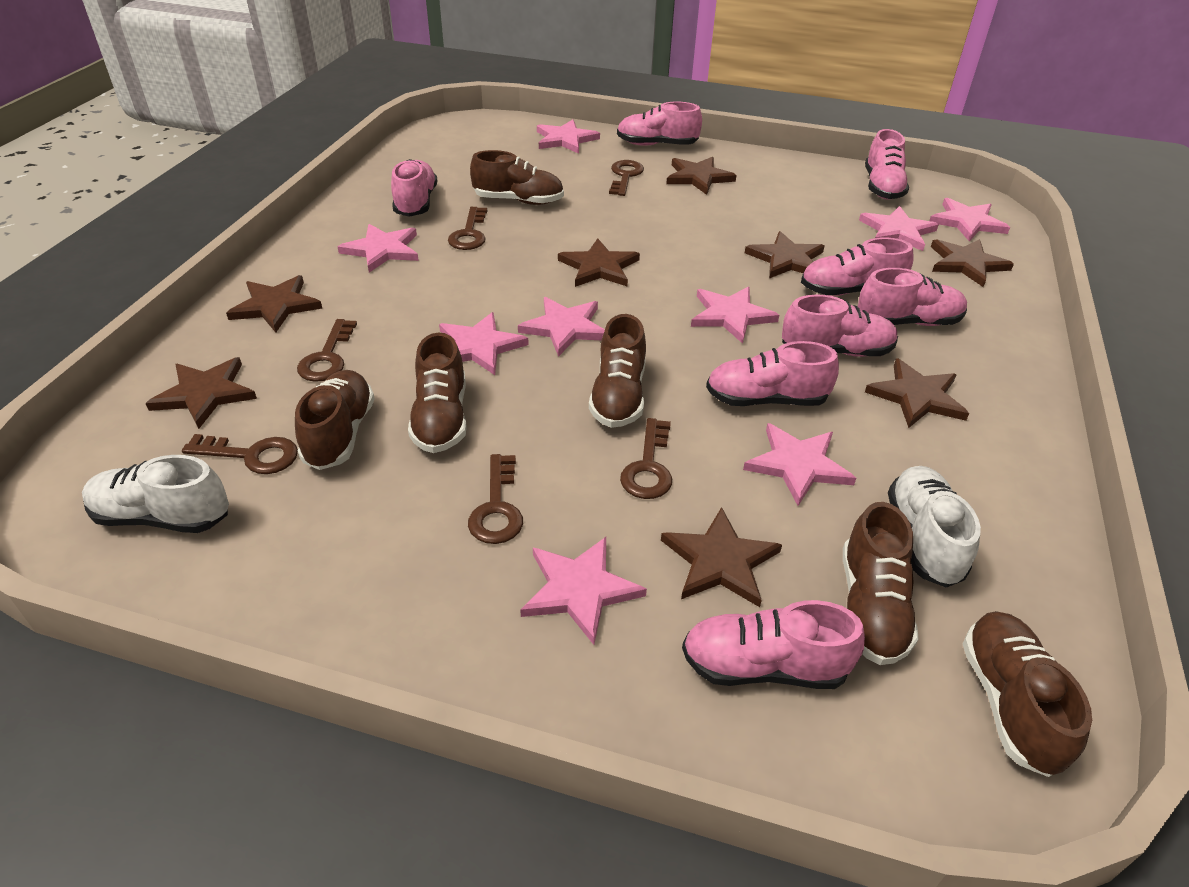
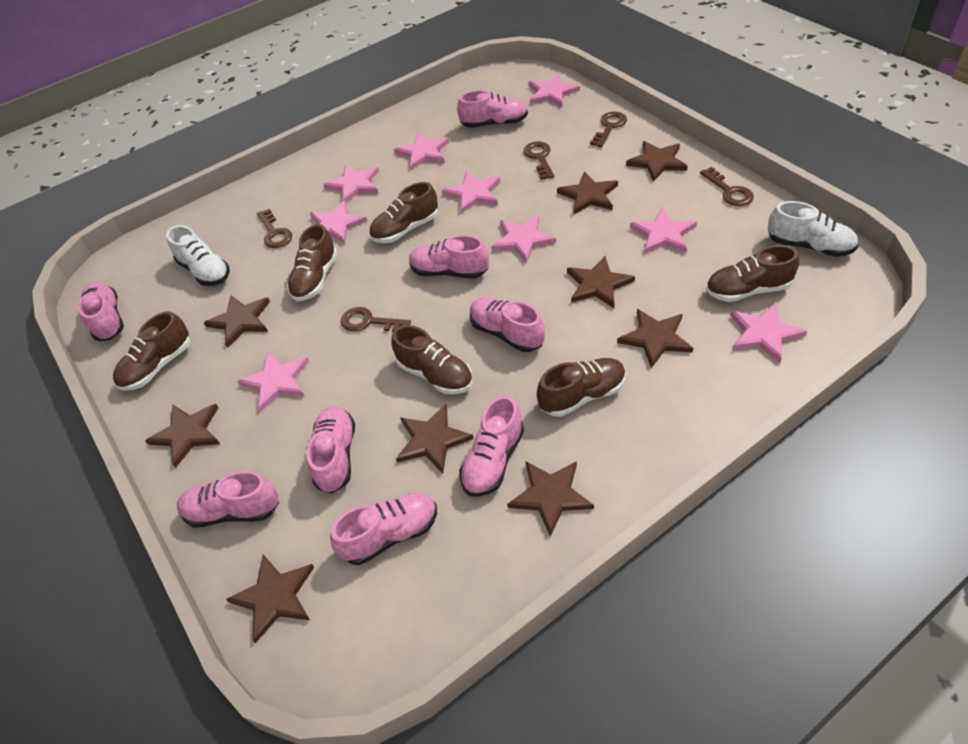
brown key: [182,434,298,474] [297,319,357,382] [448,207,487,250] [468,454,523,544] [609,160,644,196] [620,418,672,499] = 6 -> [257,209,292,248] [341,307,411,332] [524,141,554,180] [590,112,627,147] [700,167,754,206] = 5
brown star: [145,357,257,429] [226,275,322,333] [558,238,640,287] [661,507,782,607] [666,157,736,195] [745,231,824,278] [865,358,969,428] [931,239,1014,287] = 8 -> [145,404,220,468] [204,295,270,348] [226,555,314,643] [396,404,474,474] [507,461,594,536] [557,171,618,214] [567,256,635,308] [617,309,693,368] [626,141,688,182] = 9

